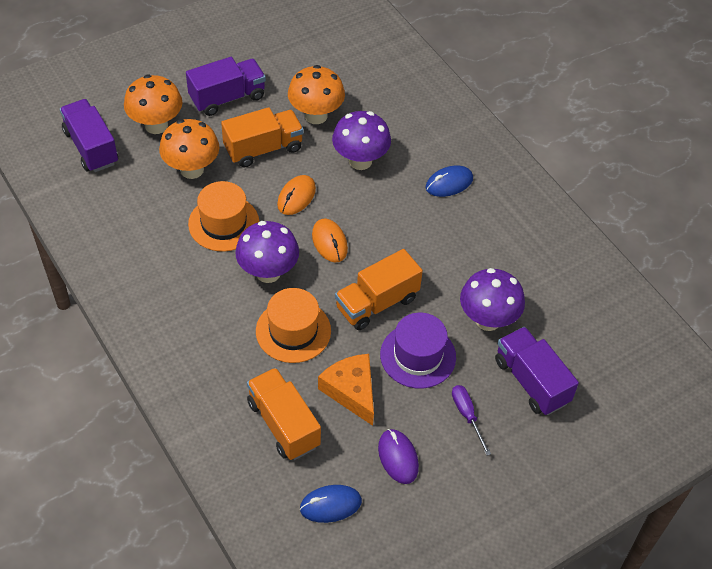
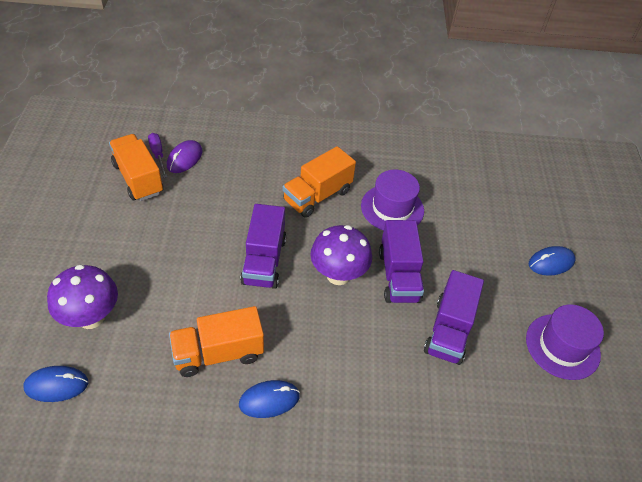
blue mouse: [300,485,362,523] [426,166,473,197] = 2 -> [23,366,88,402] [239,380,300,418] [529,246,575,276] = 3
orange cheese: [318,354,374,426] = 1 -> none = 0
orange hat: [188,181,259,252] [256,288,331,363] = 2 -> none = 0
orange mouse: [277,175,316,215] [312,218,348,262] = 2 -> none = 0
orange mushroom: [124,75,182,134] [159,119,219,179] [288,65,345,124] = 3 -> none = 0
purple hat: [380,313,456,389] = 1 -> [361,170,424,231] [526,304,604,380] = 2
purple mushroom: [235,221,299,283] [332,111,391,170] [460,268,525,331] = 3 -> [47,265,118,329] [310,225,372,285] = 2

